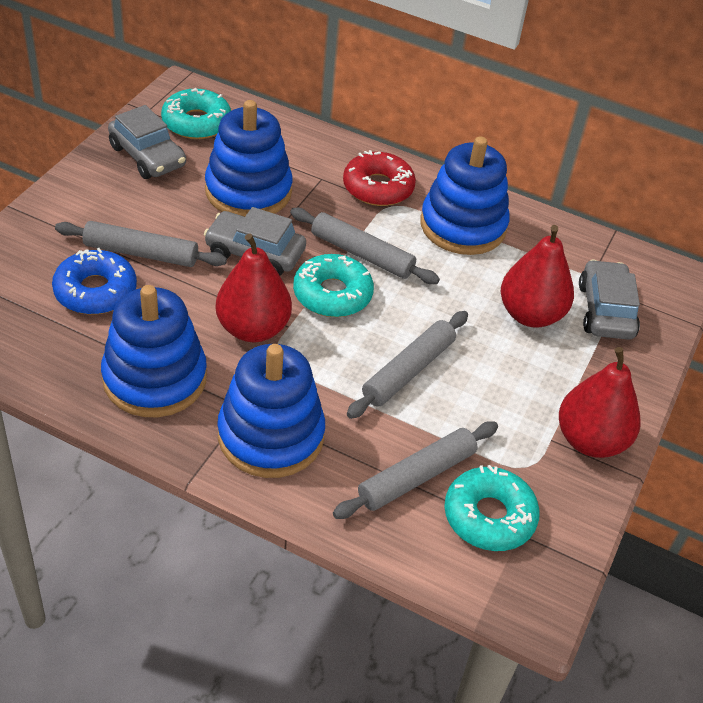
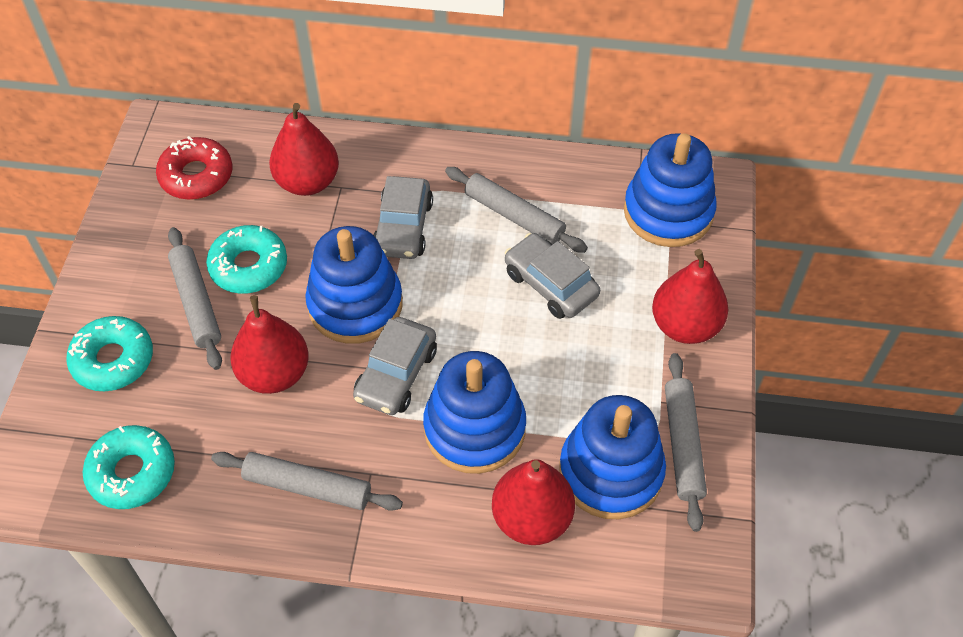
blue donut: [52,248,137,314] = 1 -> none = 0
red pear: [216,234,292,342] [501,225,574,328] [559,347,641,458] = 3 -> [230,295,309,394] [269,103,339,196] [492,459,575,545] [652,249,728,344] = 4

